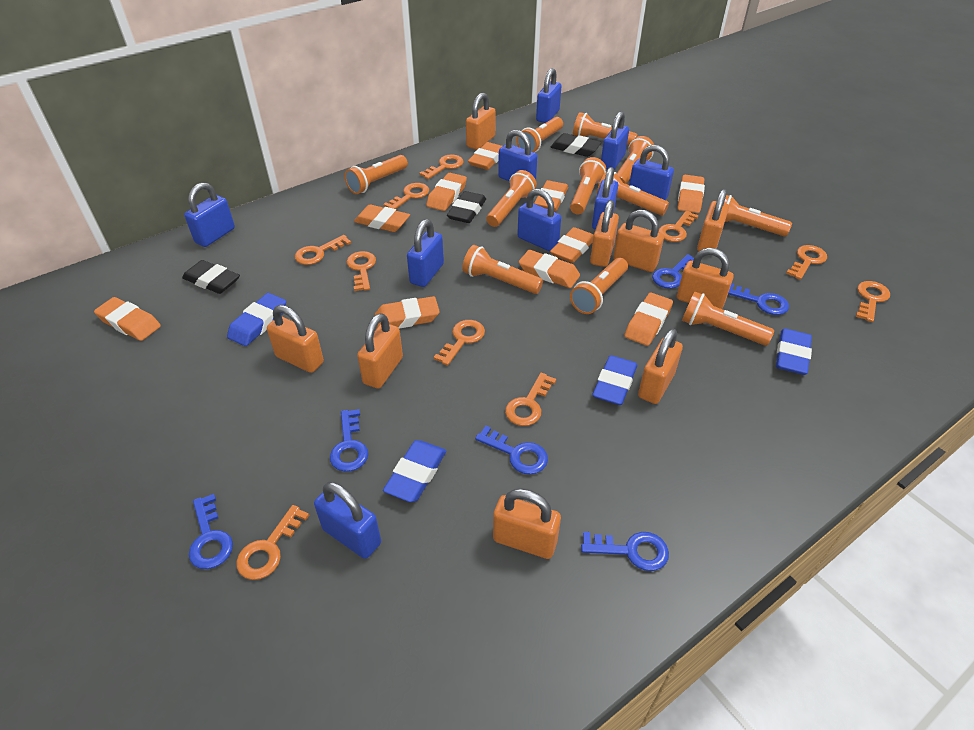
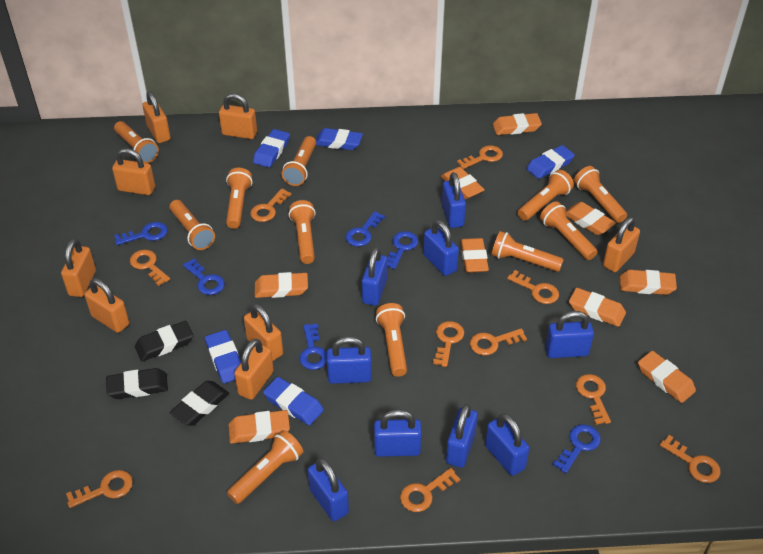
blue eraser: [227,293,286,346] [383,440,446,502] [593,355,637,405] [776,328,812,375] = 4 -> [205,330,241,383] [253,129,290,167] [263,377,324,425] [316,128,363,150] [526,145,575,179] = 5
orange eraser: [94,297,161,341] [354,204,410,232] [375,296,440,329] [426,173,467,211] [468,142,502,170] [519,250,580,288] [534,180,568,211] [550,227,594,263] [624,293,673,346] [678,175,705,213] = 10 -> [229,410,290,444] [255,272,308,298] [441,167,485,199] [460,238,489,273] [493,113,542,135] [566,202,616,235] [569,288,626,327] [620,270,677,295] [638,351,696,403] = 9
orange padlock: [267,305,324,373] [357,313,403,389] [466,93,496,150] [493,489,561,559] [590,200,619,267] [613,210,664,272] [638,329,683,404] [677,248,734,309] [697,189,729,251] = 9 -> [61,239,96,297] [84,278,129,333] [112,148,155,195] [142,91,171,143] [219,93,257,139] [234,339,274,400] [244,304,283,361] [603,217,640,272] = 8

